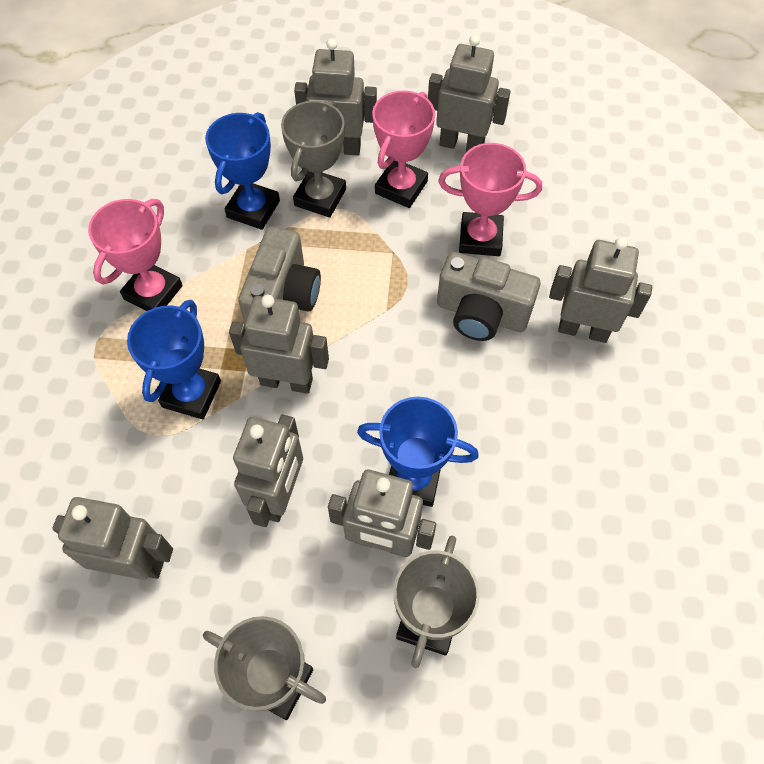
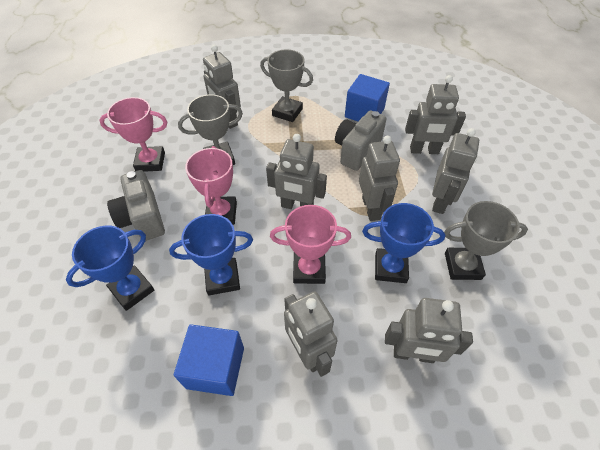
blue cube: none = 0 -> [174,324,244,396] [345,74,390,121] = 2

